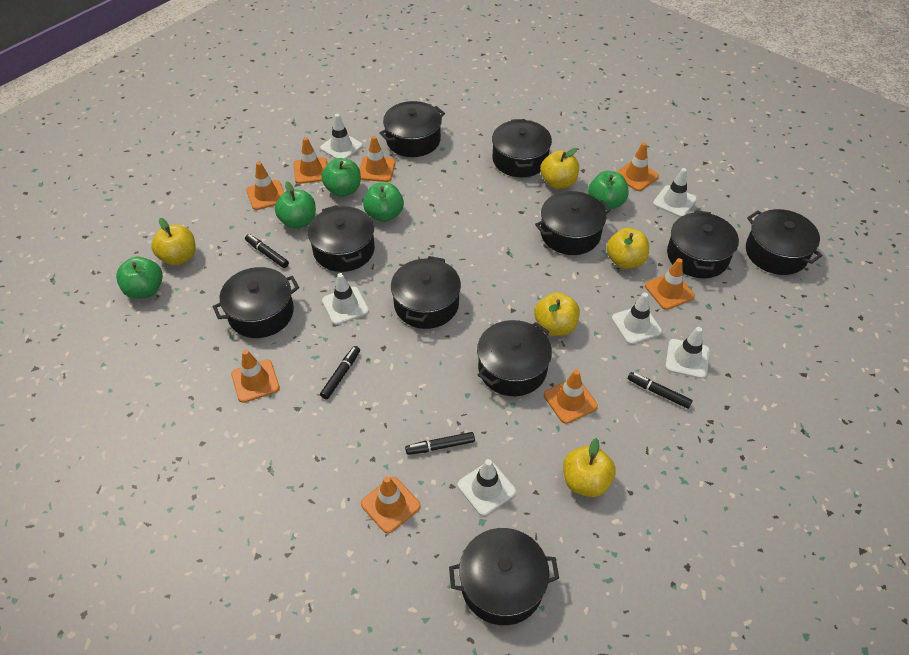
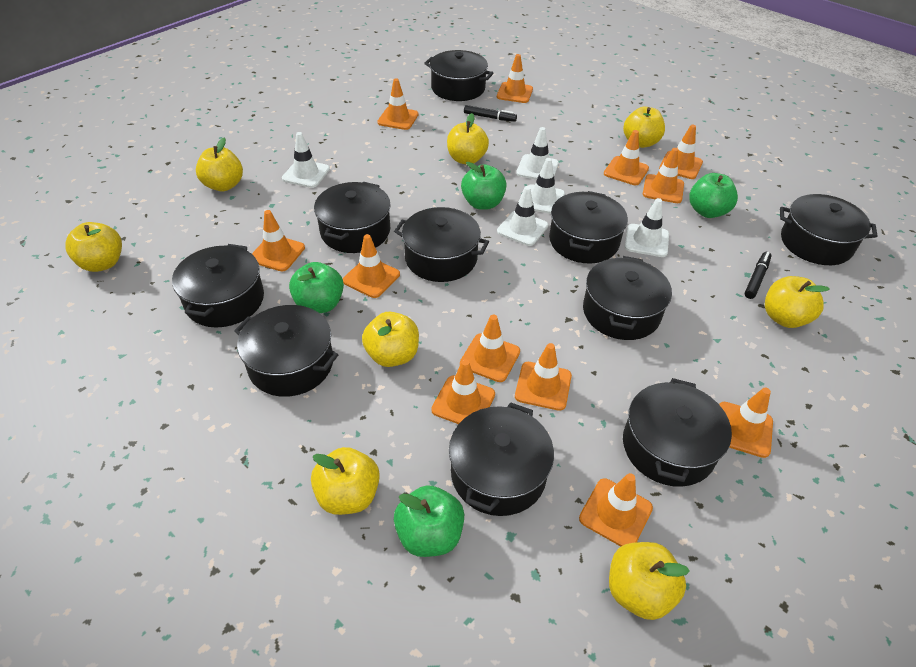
black marker: [245,234,289,268] [320,346,360,399] [405,432,475,455] [628,372,693,409] = 4 -> [464,105,517,122] [745,252,772,299] = 2
green apple: [116,256,163,299] [275,181,316,229] [321,158,361,197] [363,182,404,222] [588,171,628,210] = 5 -> [289,262,344,313] [394,485,464,557] [461,162,507,210] [689,173,738,218] = 4
orange traffic cone: [231,349,280,403] [246,162,284,210] [294,137,328,184] [360,136,395,182] [361,476,421,533] [544,369,598,424] [617,142,659,191] [645,258,695,310] = 8 -> [252,210,305,271] [343,234,400,298] [377,78,419,130] [431,359,495,424] [460,315,520,382] [497,54,533,103] [515,343,572,411] [579,473,653,547] [604,130,649,185] [643,148,684,203] [659,124,703,179] [719,388,773,458] = 12
white traffic cone: [320,114,363,159] [322,273,369,325] [458,459,516,516] [612,292,662,344] [653,168,697,217] [665,327,710,379] = 6 -> [282,132,330,188] [497,186,548,246] [516,127,559,180] [528,158,565,214] [625,198,669,257] = 5
yellow apple: [151,218,196,266] [534,292,580,336] [540,148,579,189] [563,438,616,497] [606,228,649,269] = 5 -> [65,222,122,272] [196,138,243,191] [311,447,380,515] [362,312,419,367] [447,113,489,165] [609,542,690,620] [623,107,665,148] [765,276,830,328] = 8

